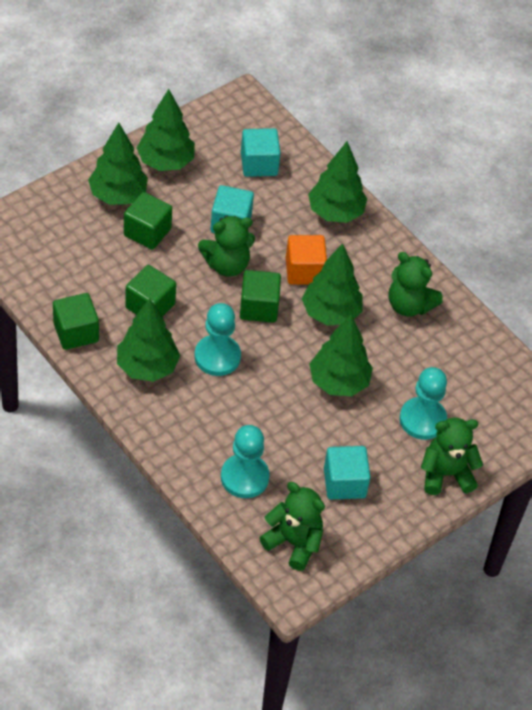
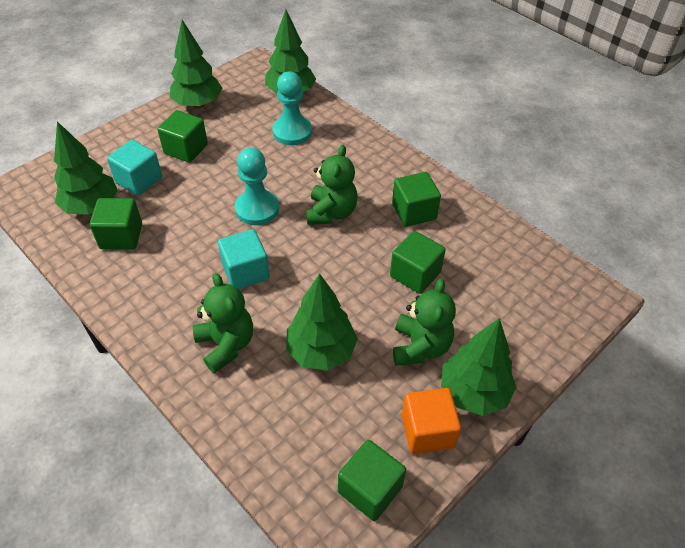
green cube: [53,293,99,350] [124,192,172,250] [125,265,176,317] [240,270,281,323] = 4 -> [90,198,142,250] [157,110,208,163] [338,440,406,521] [390,231,446,294] [392,172,441,227] = 5
green teddy bear: [198,215,255,276] [259,482,325,571] [389,252,443,317] [421,418,483,495] = 4 -> [193,273,253,373] [306,145,357,225] [393,279,456,366] = 3
green tree: [88,123,148,205] [117,298,180,382] [137,89,195,171] [302,243,363,326] [308,141,367,223] [309,314,373,396] = 6 -> [54,121,118,215] [170,20,223,108] [265,9,316,93] [286,273,358,371] [441,318,516,416] = 5
turquoise cube: [211,185,254,233] [241,128,280,177] [324,446,370,500] = 3 -> [107,140,162,196] [218,229,270,289] = 2
turquoise pawn: [195,303,241,376] [221,425,270,498] [399,367,447,440] = 3 -> [235,148,279,225] [272,72,312,145] = 2

